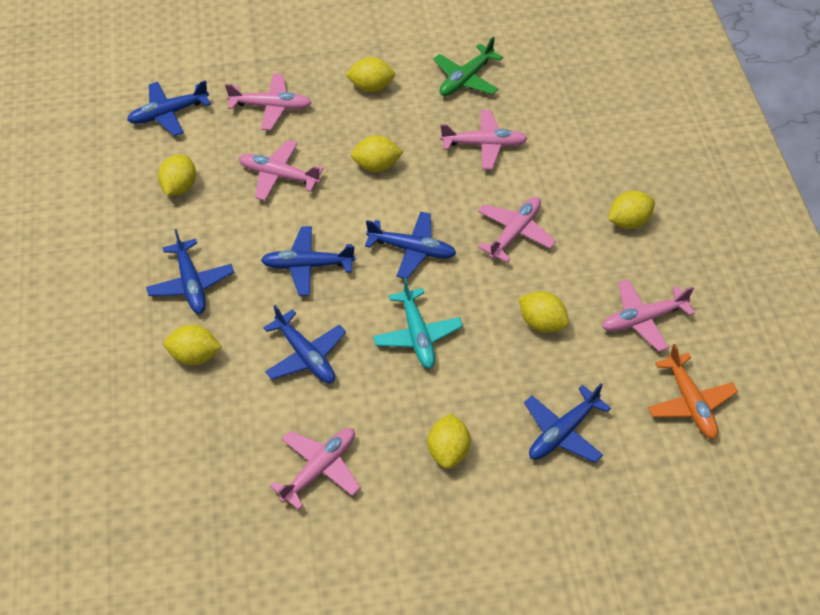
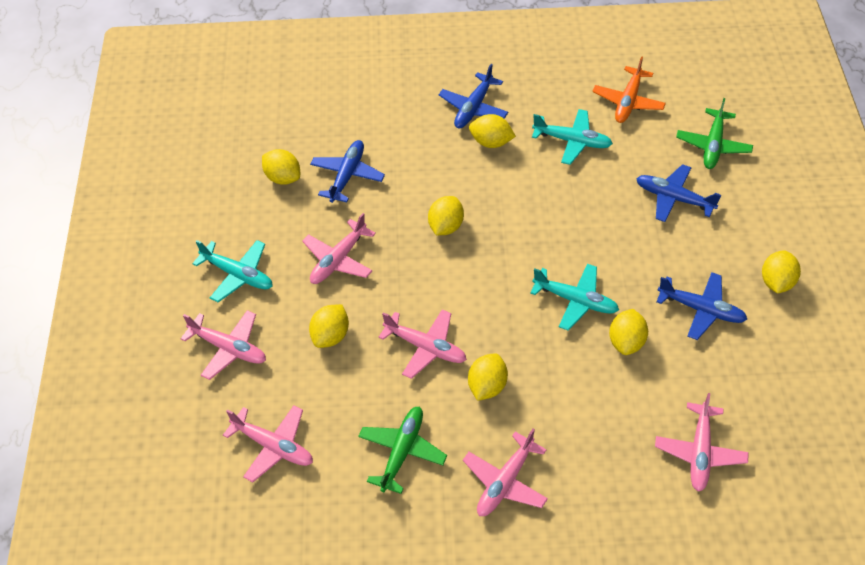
blue plane: [127,80,211,136] [146,229,234,314] [261,226,355,296] [263,305,346,383] [365,212,456,279] [524,383,611,463] = 6 -> [310,140,385,203] [439,64,508,128] [636,164,721,222] [656,272,747,340] = 4
green plane: [433,36,503,96] = 1 -> [358,407,447,494] [676,98,753,169] = 2
turquoise plane: [373,278,463,369] = 1 -> [192,240,273,302] [530,264,619,331] [532,109,613,165] = 3

